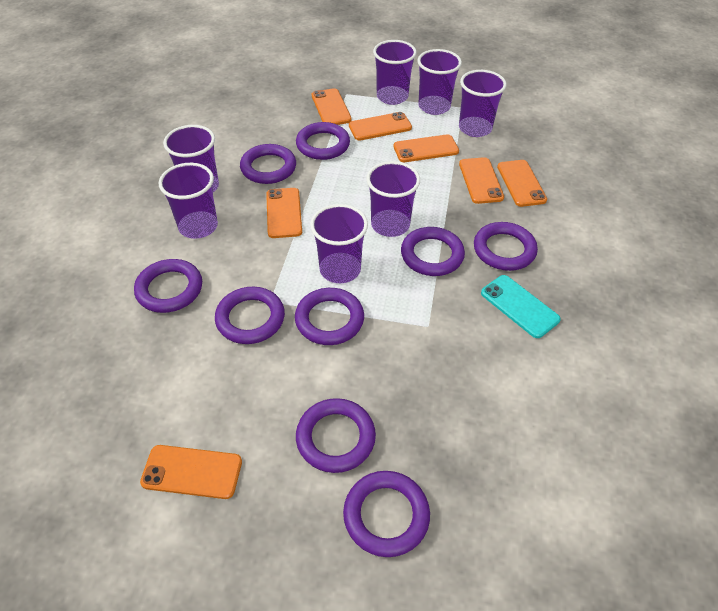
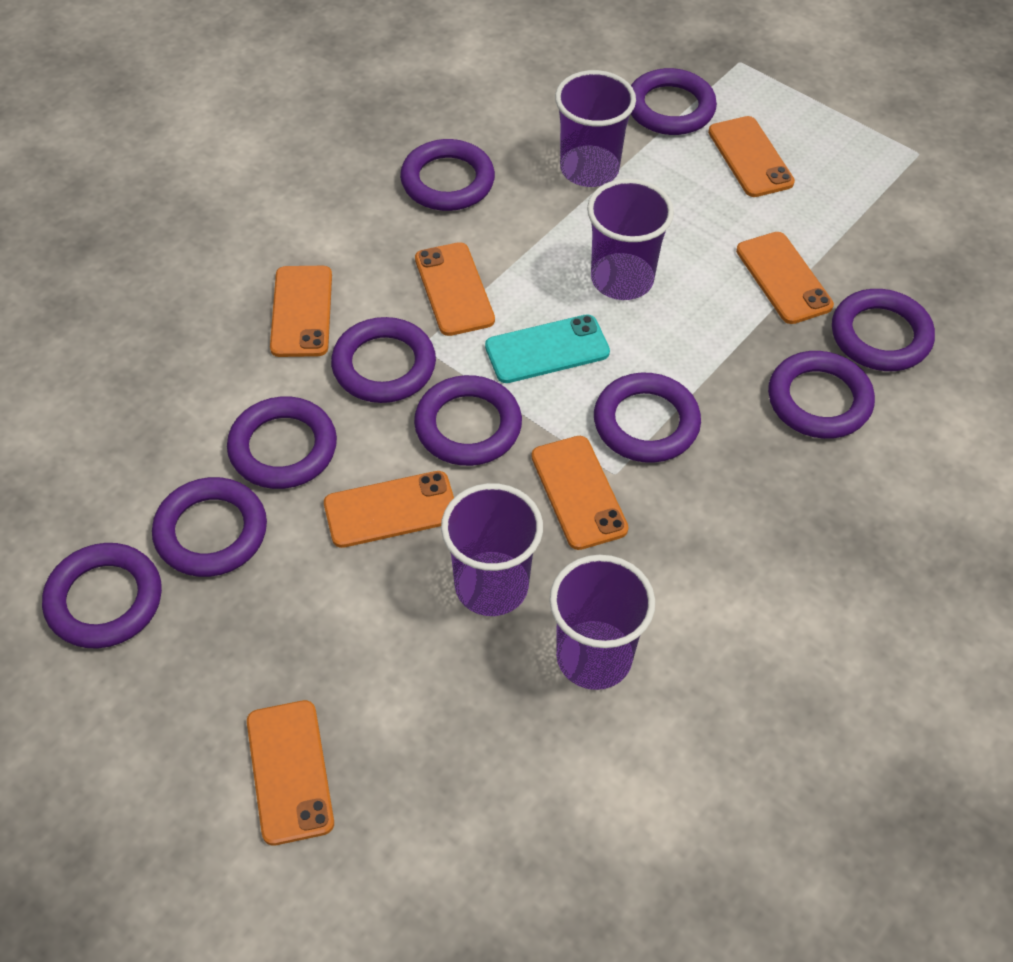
purple cup: [159,163,218,239] [163,125,219,192] [310,204,368,283] [366,161,420,237] [373,40,417,105] [417,49,462,115] [459,70,507,137] = 7 -> [441,483,543,616] [549,555,655,690] [555,70,636,187] [587,179,674,300] = 4
purple ring: [134,259,202,313] [215,287,285,344] [240,144,296,184] [295,288,364,345] [296,122,350,160] [296,398,376,473] [343,471,430,557] [401,227,465,276] [474,222,538,271] = 9 -> [42,543,162,648] [152,477,267,577] [227,397,337,489] [331,317,436,403] [400,139,495,211] [414,375,522,466] [594,372,701,463] [631,68,717,135] [768,351,875,439] [832,289,935,371] = 10

